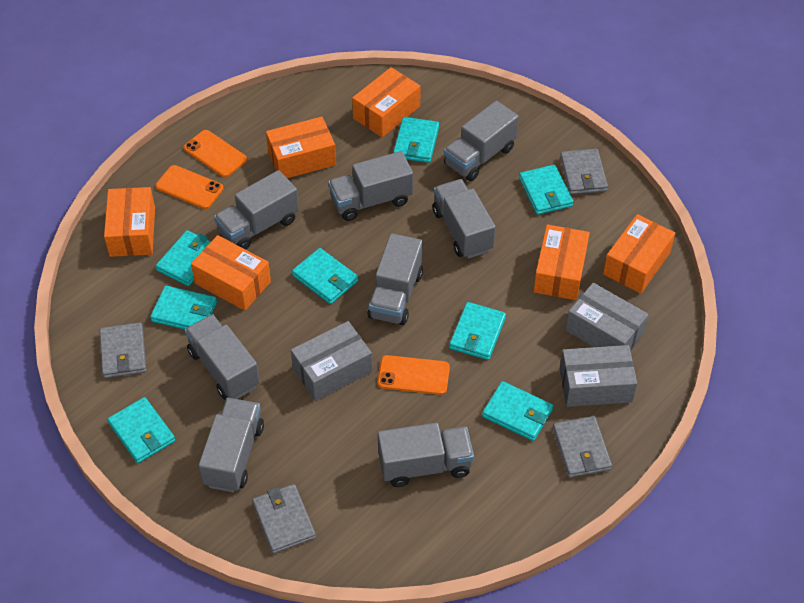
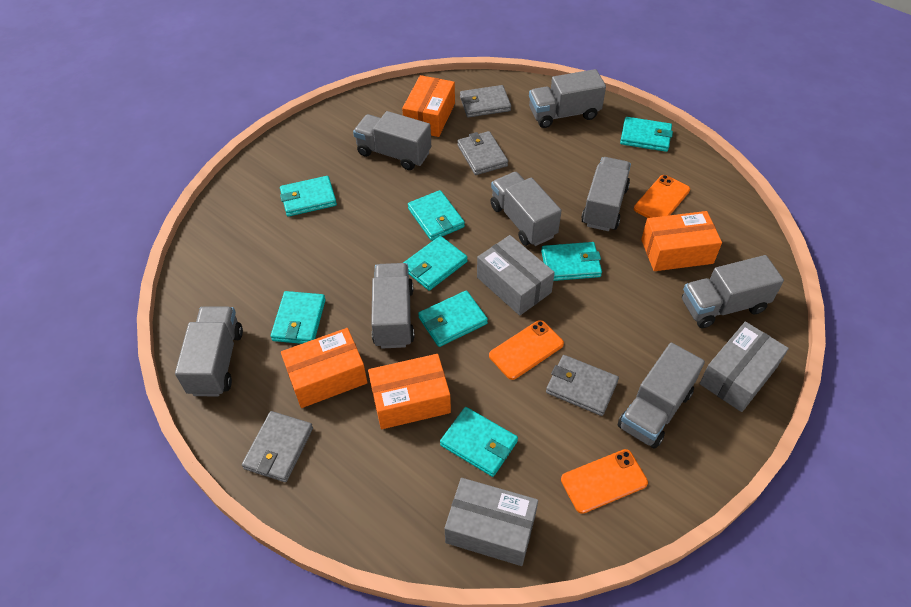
orange box: [104,187,155,257] [191,235,271,311] [266,117,336,178] [352,67,421,137] [533,224,590,300] [603,214,675,293] = 6 -> [281,328,367,408] [368,354,451,429] [402,75,455,137] [641,211,722,271] = 4

